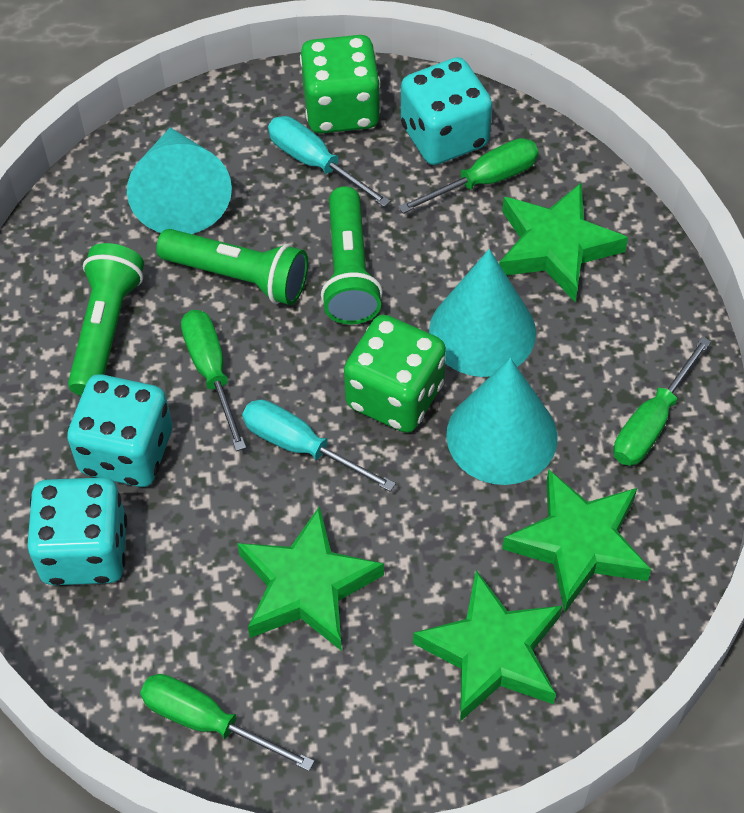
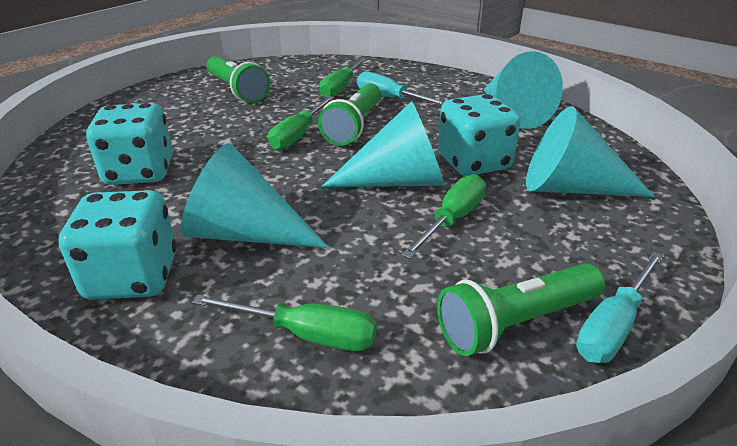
green dice: [300,35,381,133] [344,315,446,433] = 2 -> none = 0
green star: [237,506,384,651] [413,570,562,722] [499,183,628,302] [502,469,651,612] = 4 -> none = 0
turquoise cone: [127,127,232,234] [429,249,536,377] [446,358,558,485] = 3 -> [181,143,329,248] [321,101,445,187] [484,51,563,129] [526,106,655,197] = 4

